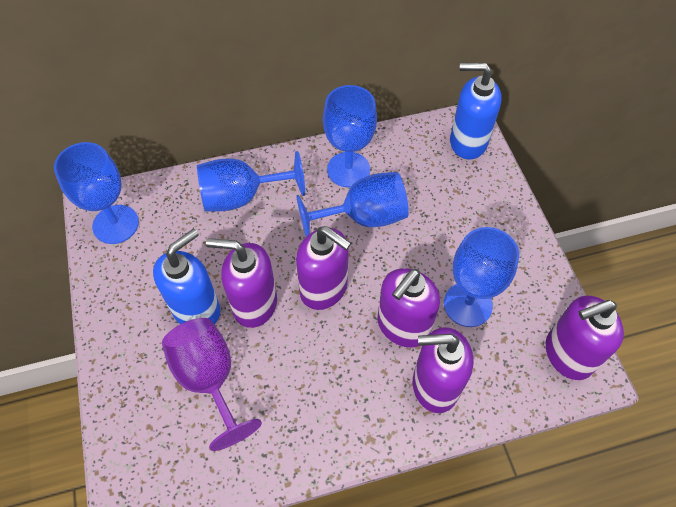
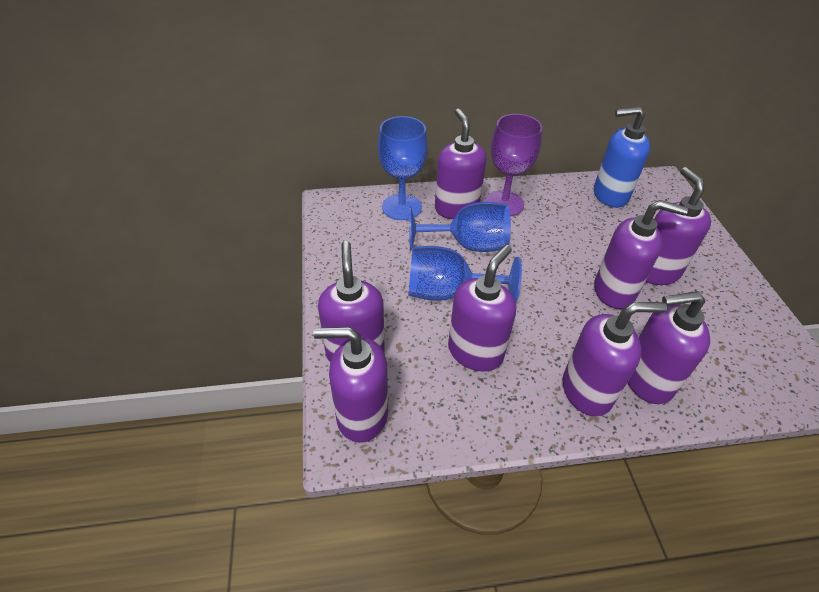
blue goblet: [54,142,139,244] [197,151,305,212] [296,172,409,237] [323,85,377,187] [444,227,519,327] = 5 -> [378,116,428,220] [408,246,522,302] [409,202,511,252] = 3
blue soap dispenser: [153,228,220,324] [450,63,502,159] = 2 -> [594,106,650,208] = 1
purple soap dispenser: [206,238,277,328] [296,226,351,310] [378,268,440,347] [413,327,473,413] [546,295,624,380] = 5 -> [313,327,388,443] [318,241,385,362] [435,109,487,219] [448,245,516,372] [562,302,667,416] [594,200,688,309] [628,291,710,404] [645,167,711,285] = 8

